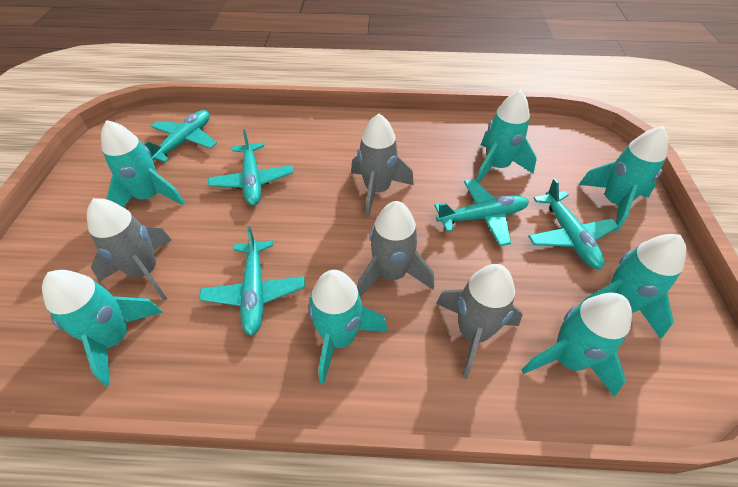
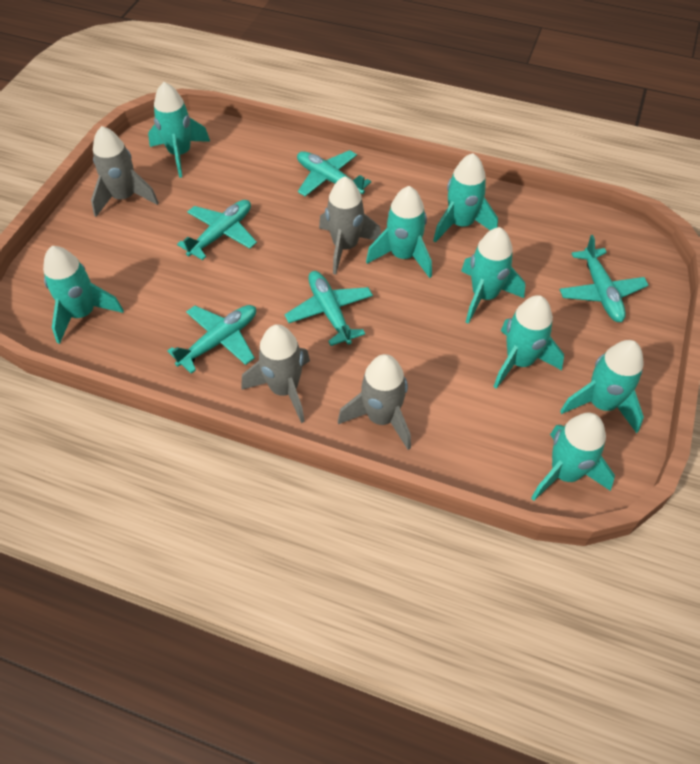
turquoise rocket: [42,270,163,386] [101,120,185,207] [308,270,388,385] [476,90,537,183] [521,293,632,397] [578,126,668,232] [582,234,686,339] = 7 -> [43,246,124,344] [148,82,210,178] [366,186,432,278] [433,153,498,243] [461,227,525,324] [493,295,564,389] [531,413,615,501] [560,340,644,433] = 8

